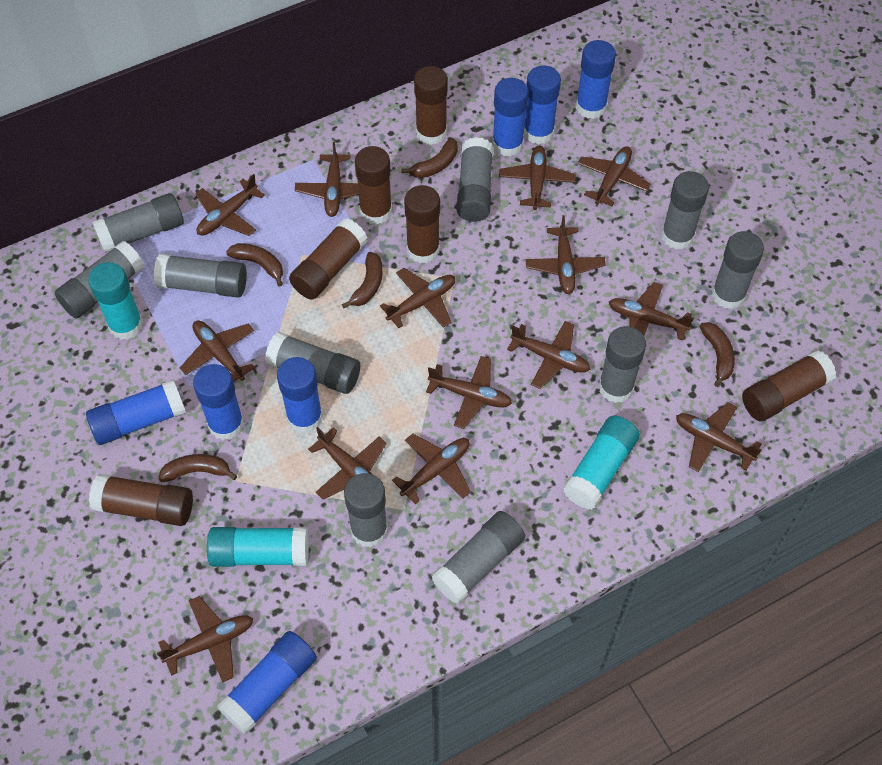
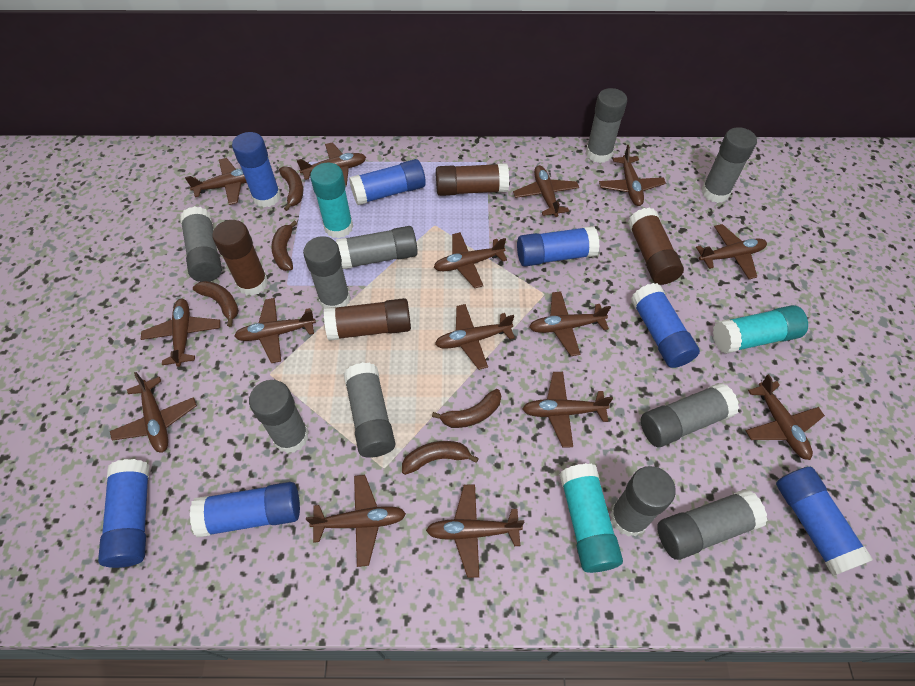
brown glue stick: [89,474,193,526] [289,219,368,300] [355,146,392,225] [404,185,440,263] [414,66,448,145] [742,350,836,421] = 6 -> [212,220,268,296] [324,298,411,341] [436,163,509,196] [628,207,684,285] = 4
brown plane: [157,596,253,683] [180,320,255,382] [196,174,265,236] [295,142,359,217] [308,427,387,499] [380,268,455,328] [392,434,471,504] [426,356,512,429] [499,146,576,210] [507,321,591,389] [525,215,606,294] [577,146,651,206] [609,282,694,341] [676,402,762,472] = 14 -> [110,372,197,453] [141,299,220,367] [185,158,247,205] [234,298,316,363] [297,142,366,187] [306,475,406,567] [426,484,524,578] [434,232,507,288] [435,304,515,370] [513,165,579,217] [522,372,613,448] [529,291,611,356] [599,145,666,206] [696,224,767,279] [746,374,825,460] = 15

